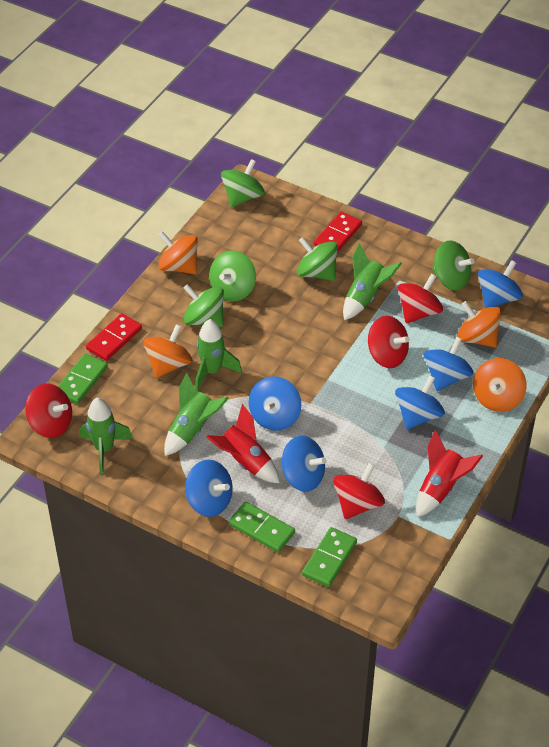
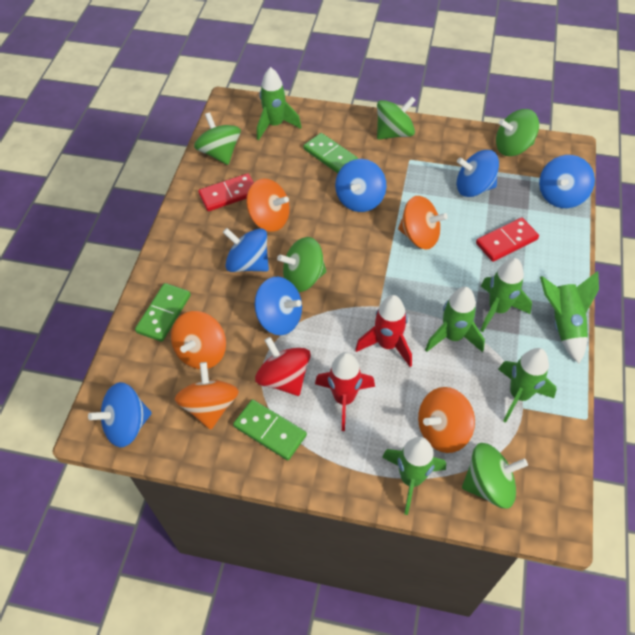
green rocket: [79,397,133,474] [164,373,229,456] [195,319,242,391] [343,243,402,320] = 4 -> [257,67,302,140] [382,437,446,515] [425,287,485,352] [480,258,532,332] [498,348,557,423] [540,271,599,364] = 6
orange spinning top: [143,324,192,378] [158,231,198,274] [457,301,502,347] [473,358,526,412] = 4 -> [171,311,226,369] [175,362,239,430] [246,179,290,232] [398,196,448,249] [418,387,475,453] = 5
red spinning top: [25,383,72,438] [333,463,385,519] [368,316,410,368] [398,274,443,323] = 4 -> [255,337,311,396] = 1

